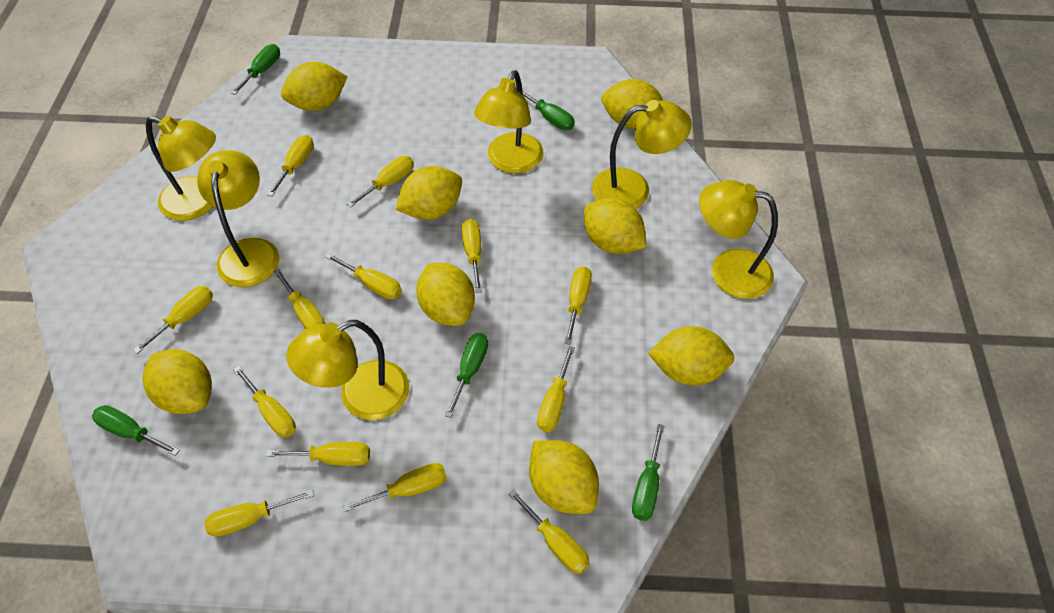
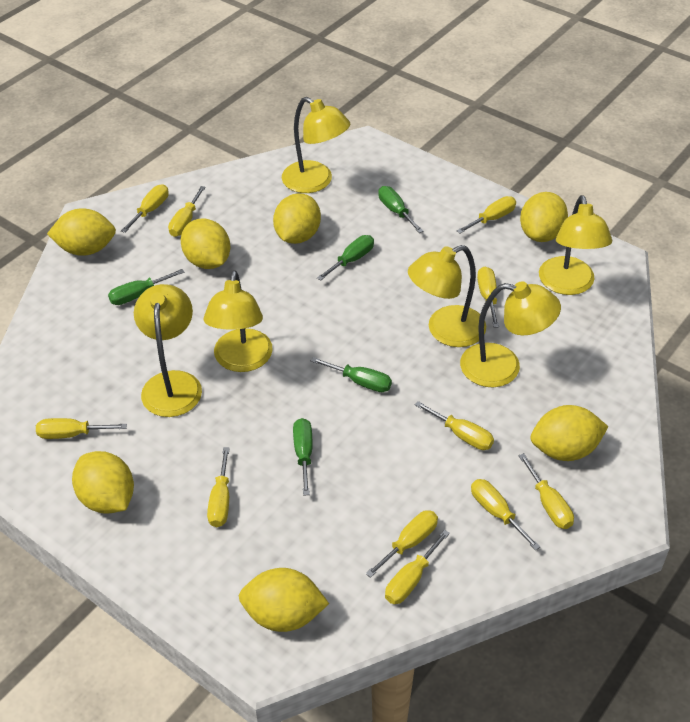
yellow lemon: [142,349,212,414] [281,62,348,111] [396,166,462,220] [416,263,475,326] [529,440,599,514] [584,198,646,254] [601,79,664,128] [648,326,734,386] = 8 -> [47,208,116,256] [72,451,134,514] [181,219,230,269] [239,568,329,632] [273,193,321,244] [520,192,568,242] [530,405,608,461] = 7
yellow screwdriver: [133,286,213,354] [205,489,314,537] [233,365,296,437] [266,442,370,466] [267,135,314,196] [273,269,325,329] [326,253,402,300] [343,463,447,512] [347,156,414,208] [462,219,482,293] [508,489,590,574] [537,346,575,432] [564,266,592,345] = 13 -> [36,418,127,439] [121,185,169,233] [168,186,206,237] [207,447,230,527] [366,510,438,578] [385,530,450,604] [415,401,494,450] [457,196,516,234] [471,479,540,550] [477,267,499,328] [518,453,574,529] = 11

